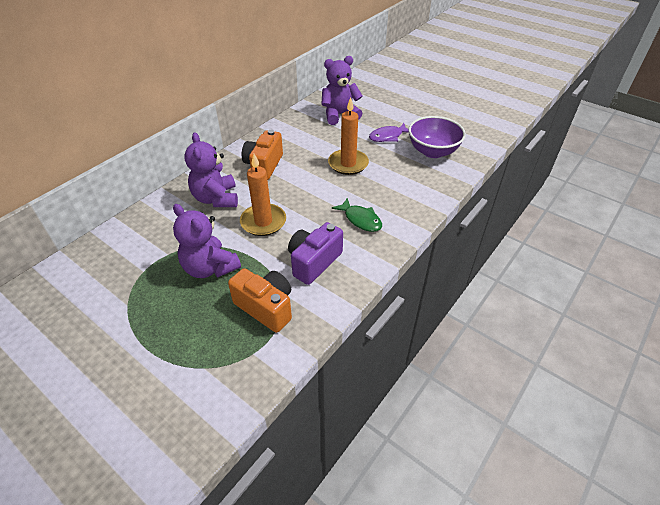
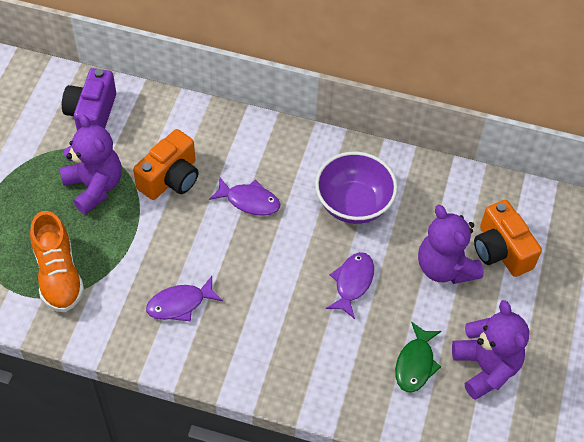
orange candle: [240,154,286,236] [328,97,369,175] = 2 -> none = 0
orange shoe: none = 0 -> [30,211,84,312] = 1
purple fish: [369,123,409,142] = 1 -> [146,276,223,322] [209,176,280,216] [326,252,374,319] = 3

